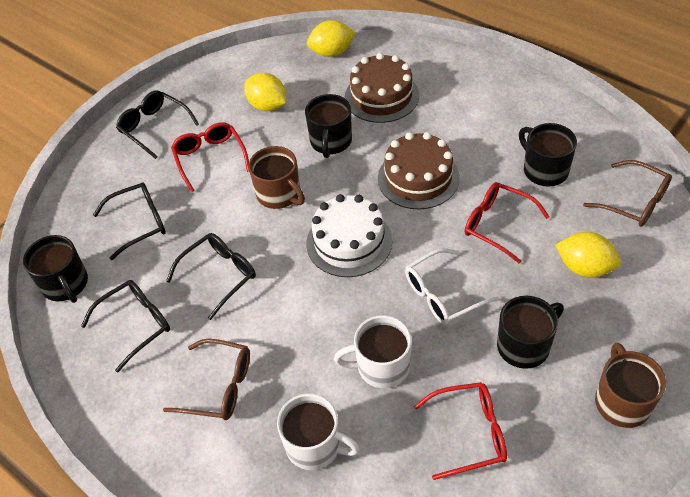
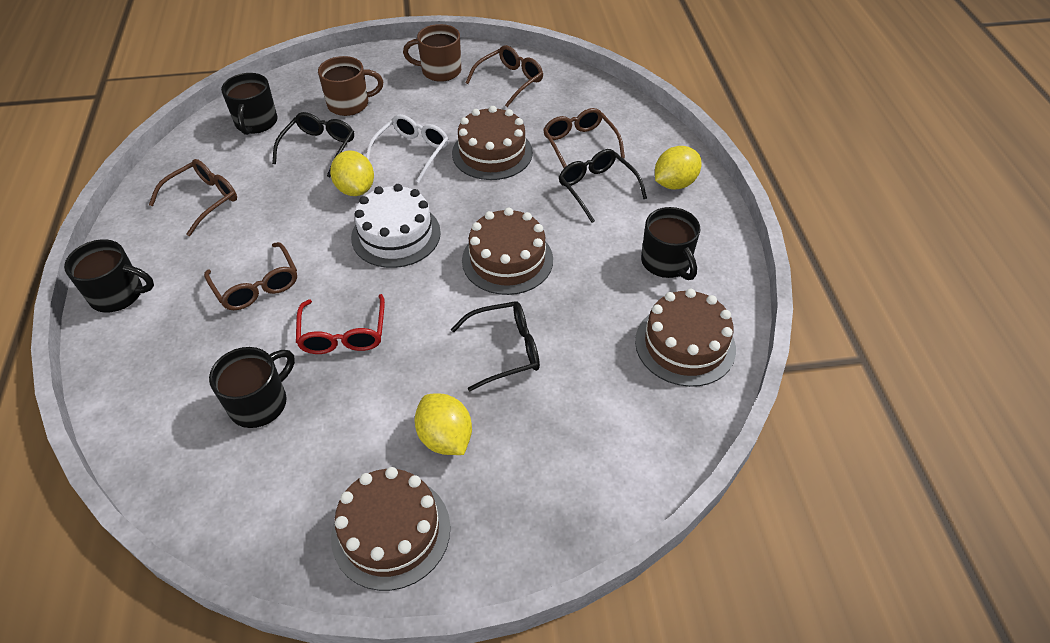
black glasses: [81,280,170,372] [93,182,166,260] [116,90,199,159] [166,233,256,320] = 4 -> [272,112,354,177] [451,301,540,392] [559,149,647,223] = 3
brown cake: [345,53,419,123] [378,132,460,209] = 2 -> [331,467,450,591] [452,106,533,180] [462,208,553,295] [635,289,736,387] = 4
brown glasses: [163,339,250,420] [583,160,672,227] = 2 -> [149,159,237,236] [204,242,297,310] [466,45,543,107] [543,108,625,168] = 4
red glasses: [171,122,250,192] [414,382,507,480] [465,182,550,264] = 3 -> [296,294,385,354] = 1
white mug: [277,394,360,470] [334,315,412,388] = 2 -> none = 0

